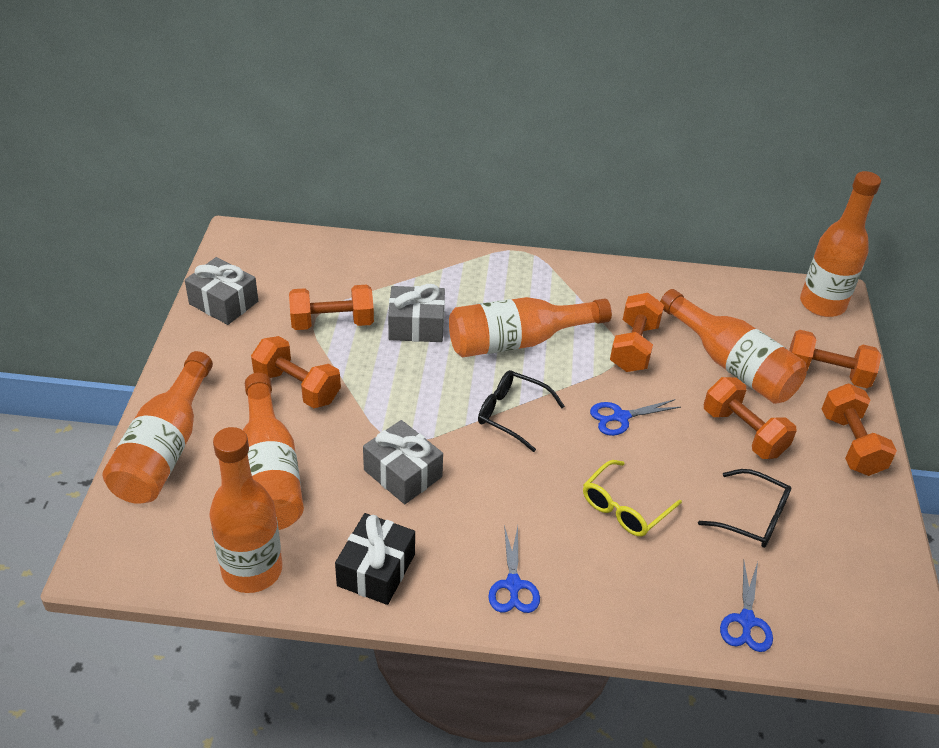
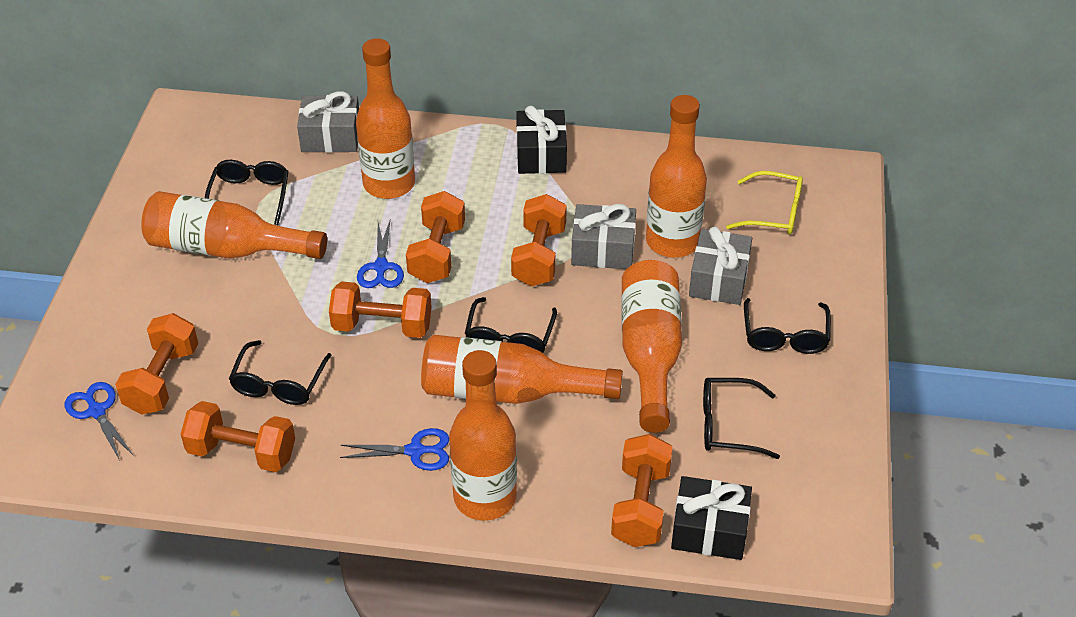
black gift: [335,513,415,605] = 1 -> [516,106,567,174] [671,476,752,560] = 2
black glasses: [478,370,565,452] [698,469,791,548] = 2 -> [205,160,289,225] [229,340,332,405] [465,297,557,353] [703,378,780,459] [744,298,831,354] = 5

